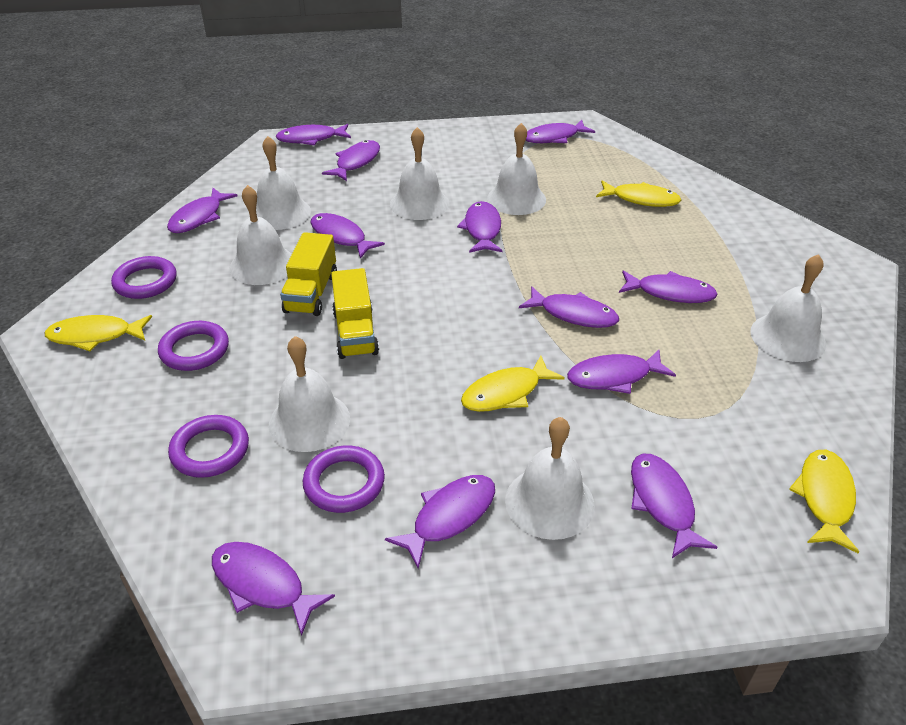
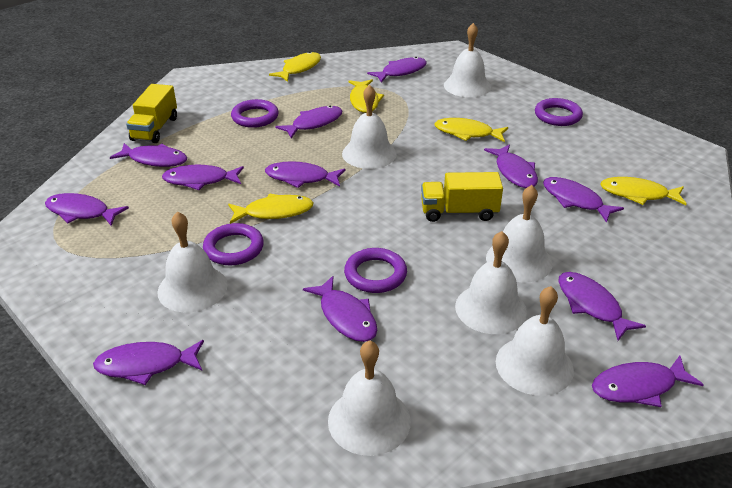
yellow fish: [44,315,152,351] [461,356,565,412] [596,180,681,207] [789,450,859,553] = 4 -> [228,193,314,224] [269,52,321,82] [348,79,384,113] [434,118,508,142] [600,177,687,205] = 5

